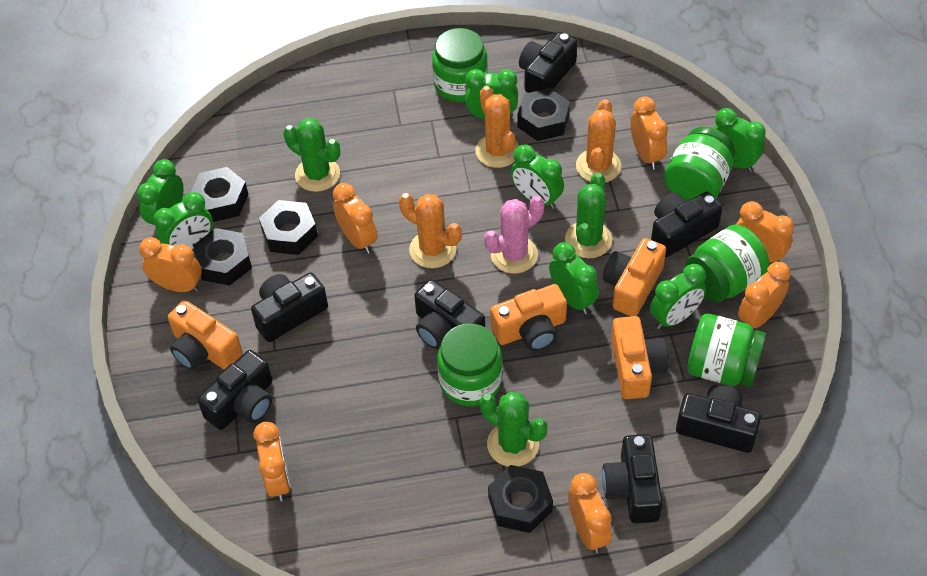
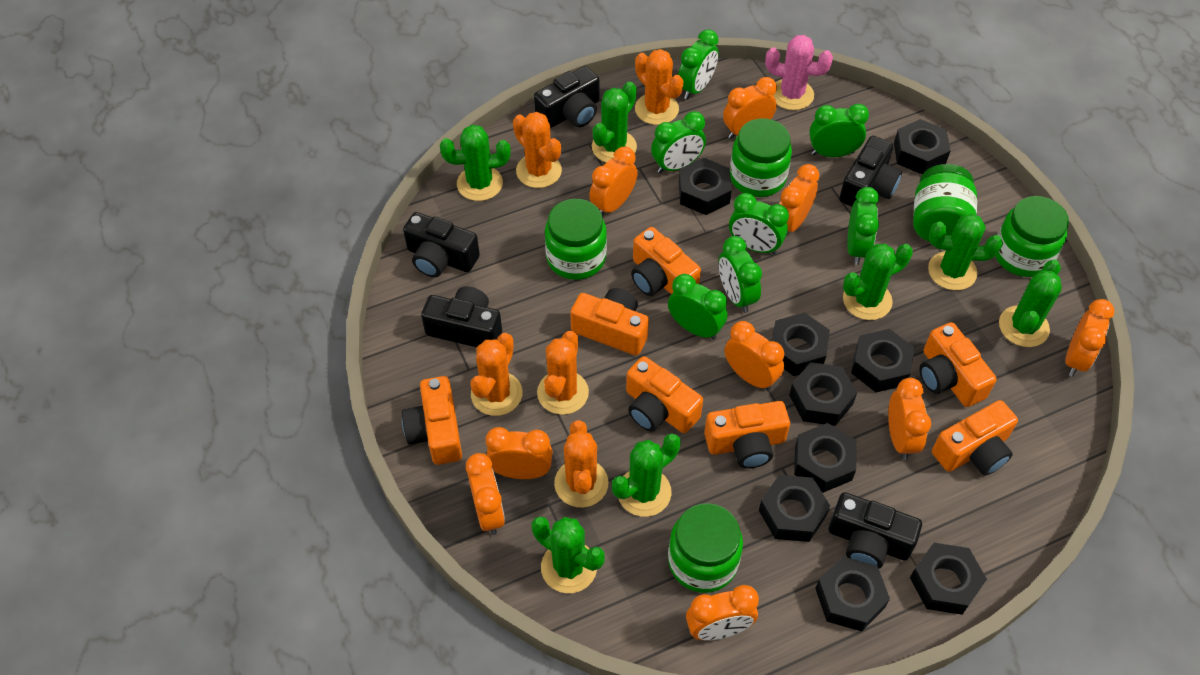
black camera: [197,350,272,430] [251,272,328,342] [414,279,485,349] [519,32,577,93] [602,434,663,523] [651,192,723,257] [676,385,761,453] = 7 -> [403,212,480,277] [421,286,502,347] [534,66,599,128] [829,492,922,569] [839,136,902,207] = 5
black nut: [191,167,249,222] [193,228,252,286] [259,200,318,255] [488,465,553,533] [517,88,570,141] = 5 -> [679,158,732,215] [759,475,830,542] [772,312,830,376] [789,362,857,426] [794,423,856,493] [815,556,890,632] [851,329,915,392] [894,119,951,175] [910,543,987,615] = 9
green cactus: [283,118,340,192] [480,392,547,467] [565,173,612,258] = 3 -> [440,125,511,201] [532,516,605,593] [592,81,637,163] [612,433,681,517] [843,244,913,320] [928,214,1003,290] [999,260,1062,347] = 7
orange cactus: [399,193,462,268] [475,86,519,168] [576,99,621,183] = 3 -> [470,333,522,416] [513,112,562,188] [537,331,589,415] [554,420,608,508] [635,49,684,125] = 5
orange camera: [168,300,242,370] [490,284,567,351] [603,238,666,316] [611,316,668,399] = 4 -> [402,376,462,465] [570,288,649,355] [626,356,703,433] [631,227,701,296] [704,401,790,469] [920,322,996,407] [932,400,1018,476] = 7
orange clock: [139,237,202,292] [254,422,291,501] [333,183,377,254] [568,473,612,553] [631,96,668,170] [736,201,794,262] [738,262,791,328] = 7 -> [466,453,505,535] [486,427,553,479] [589,146,638,217] [686,585,759,640] [723,77,777,139] [725,321,784,391] [779,164,820,232] [888,378,931,460] [1066,299,1115,376] = 9

